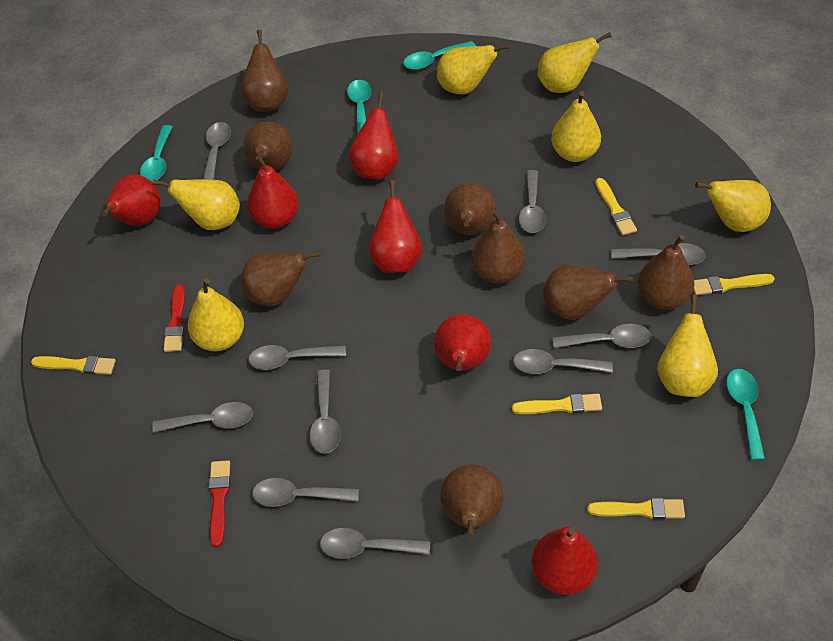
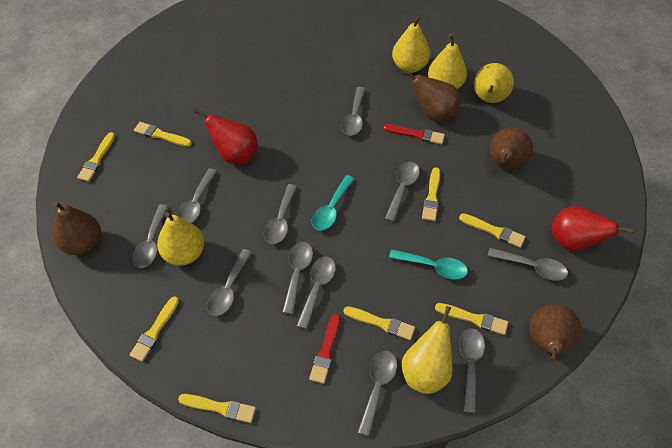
brown pear: [241,30,288,112] [241,251,320,306] [243,122,293,170] [440,465,504,538] [444,183,496,235] [471,209,525,284] [543,265,633,320] [638,235,694,310] = 8 -> [53,201,101,255] [403,70,461,122] [490,128,533,170] [529,304,582,362] = 4
grey spoon: [152,402,253,433] [203,122,231,180] [248,345,346,370] [252,478,359,507] [310,370,341,454] [320,528,430,559] [513,349,613,374] [519,170,546,233] [553,324,651,348] [611,243,706,265] = 10 -> [132,204,169,268] [176,168,217,223] [207,249,252,316] [264,184,297,244] [282,242,313,314] [297,257,336,329] [341,87,365,136] [357,351,397,436] [385,162,420,222] [459,328,485,413] [488,248,568,281] = 11
red pear: [102,175,161,226] [247,155,299,228] [349,93,399,179] [369,180,422,273] [434,314,491,371] [532,527,598,595] = 6 -> [194,109,258,164] [552,206,634,251] = 2
turquoise spoon: [140,125,173,182] [347,80,371,134] [403,41,476,70] [726,369,765,460] = 4 -> [312,175,354,231] [389,249,468,280] = 2
yellow brush: [31,356,116,375] [512,394,602,414] [587,498,685,519] [595,178,637,235] [693,274,775,295] = 5 -> [77,132,115,182] [129,297,179,362] [134,122,192,147] [178,394,256,423] [343,306,415,340] [422,167,440,221] [435,303,508,335] [459,213,526,248] = 8
yellow pear: [152,179,240,230] [188,278,244,351] [437,43,509,94] [538,32,612,93] [551,91,601,162] [657,294,718,397] [695,180,771,232] = 7 -> [157,212,204,266] [392,15,430,73] [402,306,453,394] [428,33,467,89] [474,63,514,103] = 5

